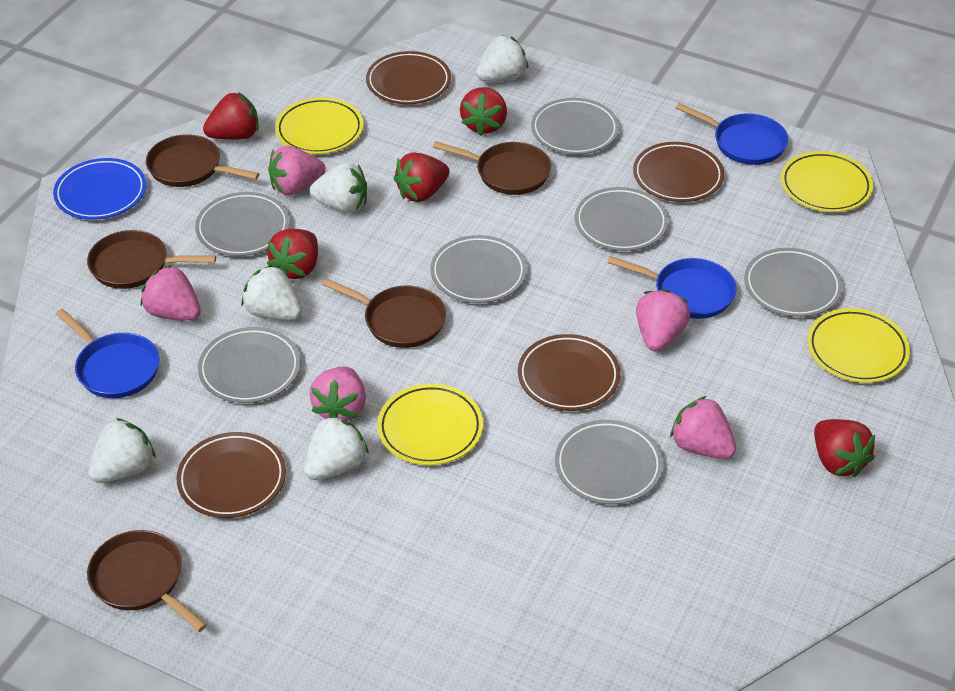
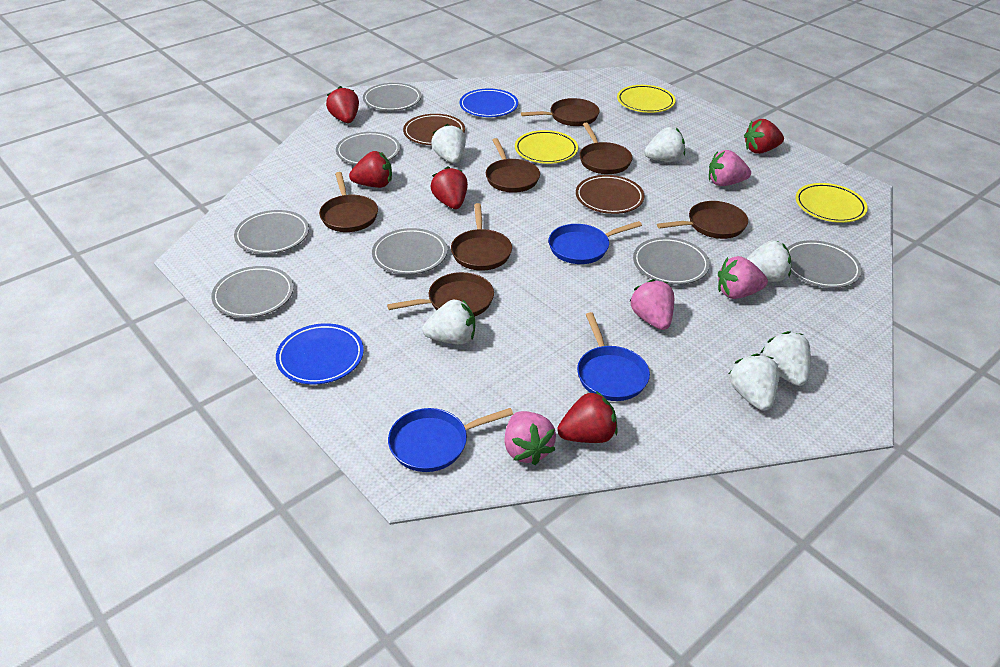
blue plate: [53,158,146,220] = 1 -> [276,323,364,384] [460,88,518,117] = 2
brown pan: [87,230,216,289] [87,530,207,632] [146,134,259,187] [322,278,446,348] [433,141,551,195] = 5 -> [319,172,378,232] [387,272,494,316] [451,203,512,271] [486,138,540,193] [521,98,600,126] [579,123,633,174] [657,201,748,239] = 7
brown plate: [176,432,286,518] [366,51,451,104] [518,334,621,411] [633,142,724,202] = 4 -> [403,114,465,145] [576,175,645,214] = 2
pink strawberry: [141,265,201,321] [268,146,326,195] [309,367,366,421] [636,289,690,351] [670,396,736,459] = 5 -> [504,411,556,465] [629,279,674,330] [709,150,751,186] [718,256,768,299] = 4
white strawberry: [88,418,156,483] [242,265,302,320] [304,415,369,480] [310,163,367,213] [476,35,528,82] = 5 -> [422,299,475,344] [431,124,466,163] [644,127,685,162] [729,354,780,411] [746,240,791,282] [761,331,811,386] = 6
yellow plate: [275,97,363,154] [377,384,483,465] [781,151,873,212] [807,308,910,383] = 4 -> [515,130,578,164] [617,85,676,113] [795,183,868,223] = 3

